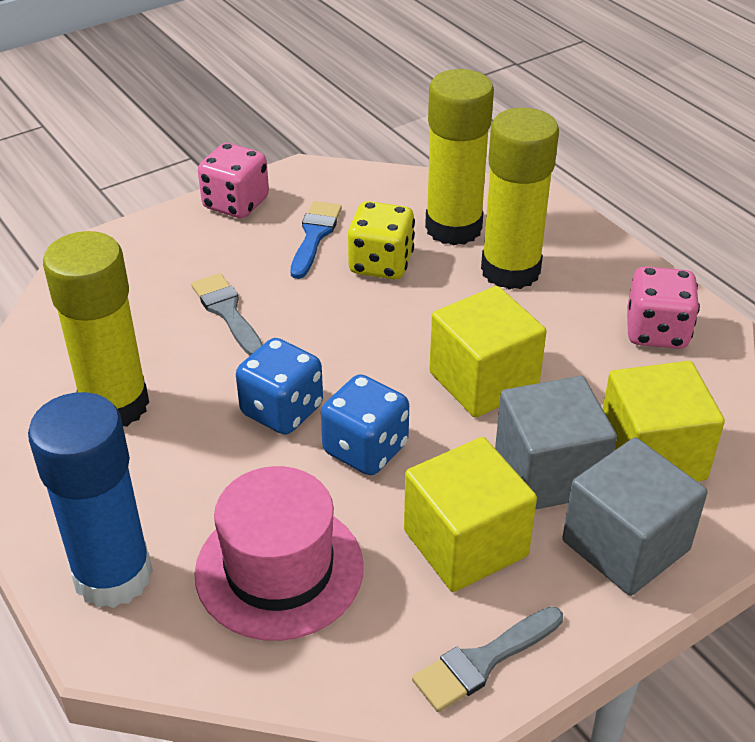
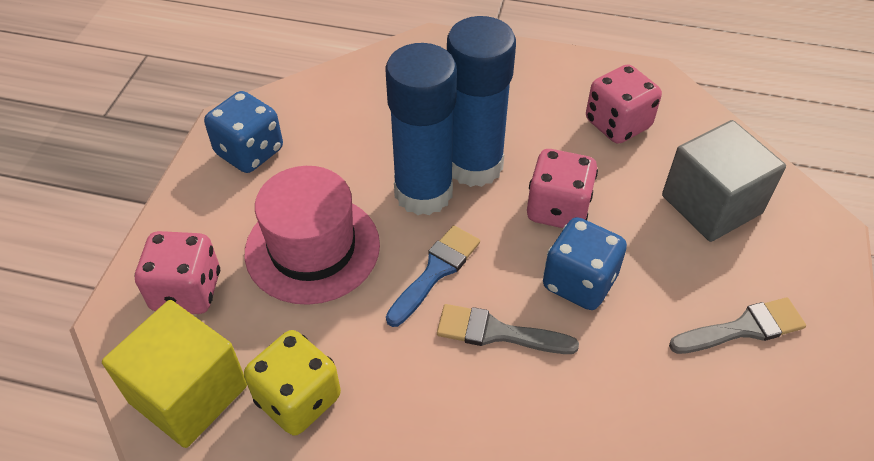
blue glue stick: [28,392,153,608] = 1 -> [385,43,457,215] [447,16,516,187] = 2
grey cube: [495,376,617,510] [562,437,708,596] = 2 -> [662,120,786,242] = 1
pink dice: [198,143,269,218] [627,267,700,349] = 2 -> [135,231,220,314] [527,149,598,228] [586,64,662,144] = 3
yellow cube: [404,437,537,592] [429,286,547,418] [603,361,725,481] = 3 -> [102,300,247,448] = 1
yellow glue stick: [43,231,149,426] [425,69,494,245] [481,108,559,290] = 3 -> none = 0

